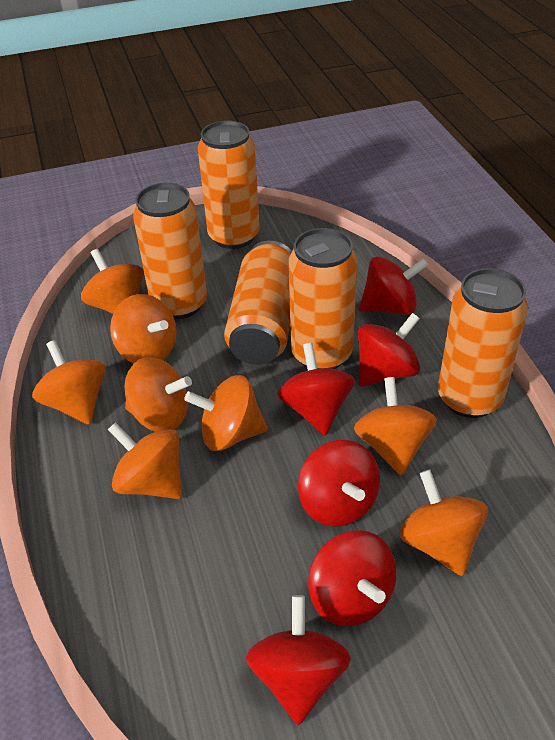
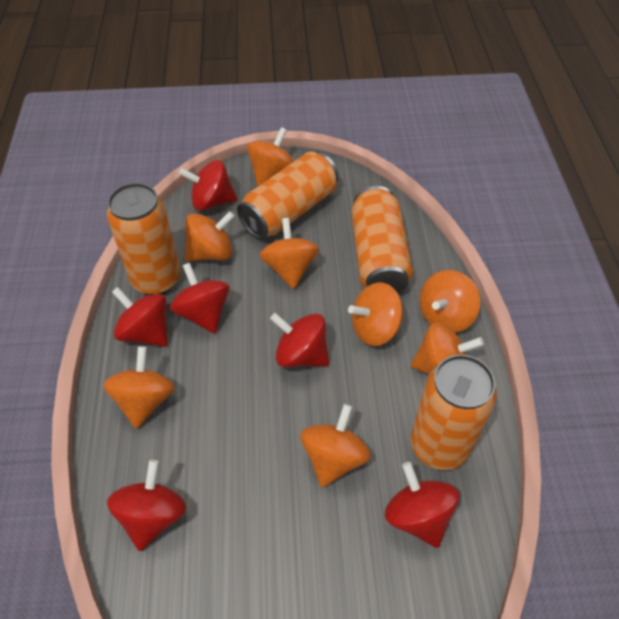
orange can: [133,183,207,319] [198,121,260,249] [224,241,292,365] [289,228,358,369] [438,268,528,418] = 5 -> [107,183,181,295] [237,151,339,239] [351,186,413,293] [411,354,497,470] = 4

